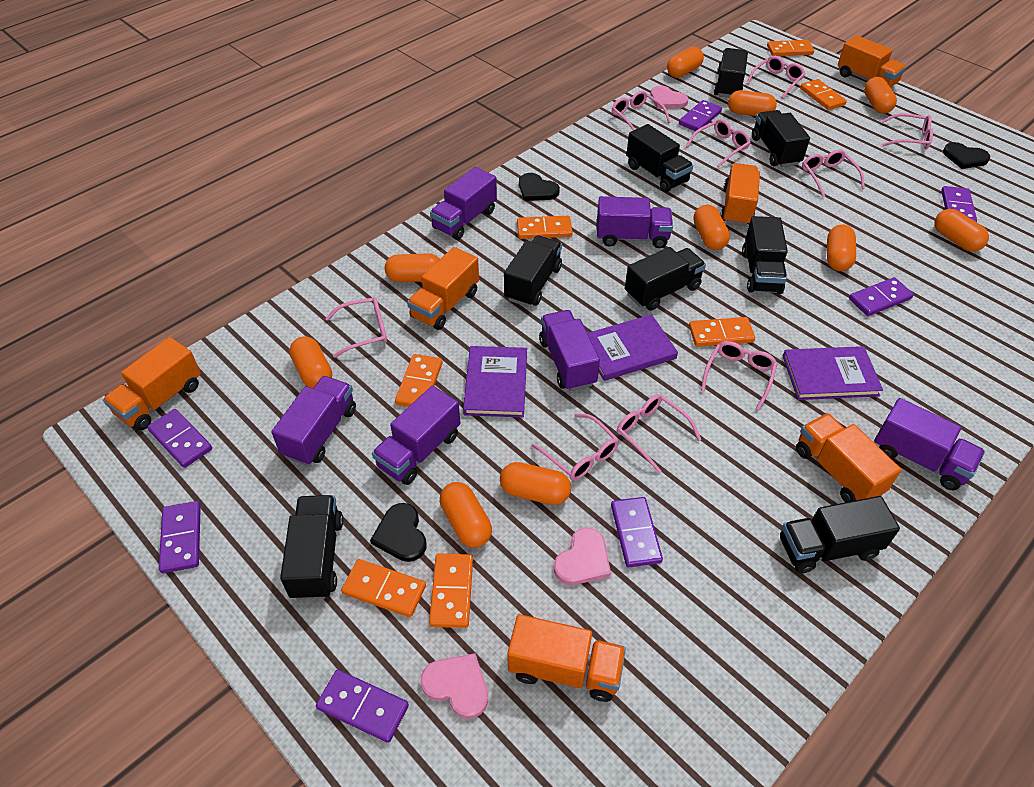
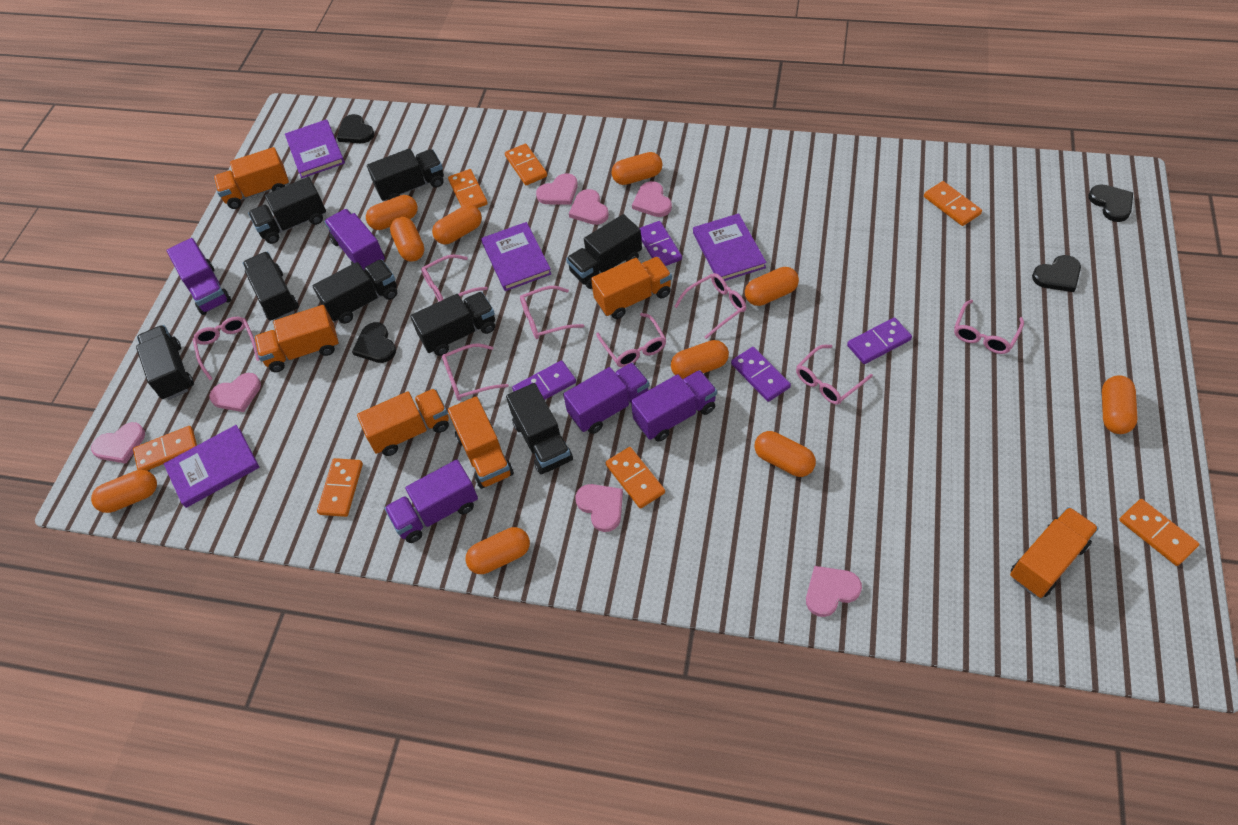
black heart: [370,503,427,562] [519,173,560,201] [943,142,990,169] = 3 -> [337,114,374,143] [352,322,396,363] [1032,255,1081,292] [1089,184,1133,222] = 4
pink glasses: [325,297,387,358] [531,414,619,480] [612,90,671,130] [617,394,701,473] [686,119,751,167] [701,341,778,410] [746,56,805,99] [802,149,865,197] [881,113,933,149] = 9 -> [193,317,260,380] [421,255,488,302] [442,344,509,401] [520,286,585,339] [596,313,666,367] [674,273,746,339] [796,345,873,405] [954,300,1024,354] = 8
pink heart: [421,653,488,719] [554,528,611,585] [651,86,688,109] = 3 -> [91,422,145,463] [209,373,261,412] [536,173,578,205] [569,189,609,225] [575,484,623,532] [632,181,672,217] [806,566,862,617] = 7
purple book: [463,346,527,417] [588,314,678,381] [783,346,883,400] = 3 -> [164,425,259,508] [285,119,345,178] [481,222,552,291] [693,213,767,281] = 4
purple domino: [147,409,212,468] [159,501,201,573] [316,670,409,743] [611,497,663,567] [679,100,722,131] [849,277,914,316] [941,186,977,222] = 7 -> [512,360,576,400] [640,221,682,266] [731,347,791,402] [847,317,912,364] = 4
purple truck: [271,376,356,466] [372,386,460,485] [430,167,497,240] [539,310,600,391] [597,196,673,248] [874,398,985,490] = 6 -> [166,238,231,315] [324,209,385,271] [384,460,478,543] [563,363,649,434] [631,370,717,442] = 5

